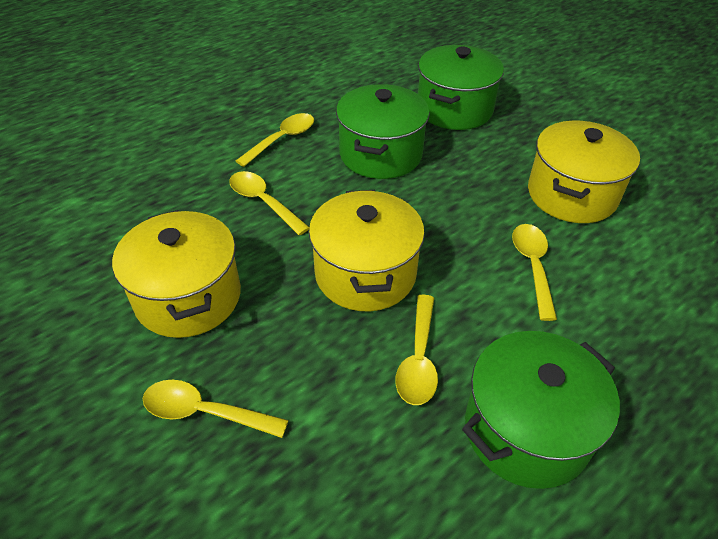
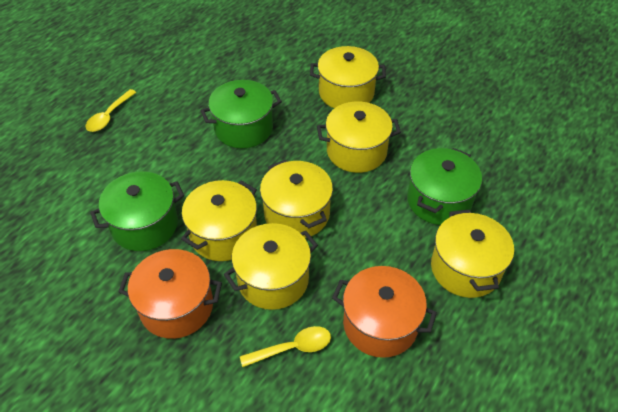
orange pot: none = 0 -> [118,249,222,339] [332,266,437,358] = 2
yellow pot: [112,210,241,338] [309,190,425,311] [528,121,640,223] = 3 -> [181,180,257,261] [224,223,318,310] [260,159,333,238] [310,46,386,108] [317,101,401,173] [431,210,514,298] = 6
yellow spoon: [143,380,288,438] [229,171,309,235] [236,113,314,167] [396,295,438,405] [512,224,557,321] = 5 -> [86,89,136,132] [240,326,331,367] = 2

